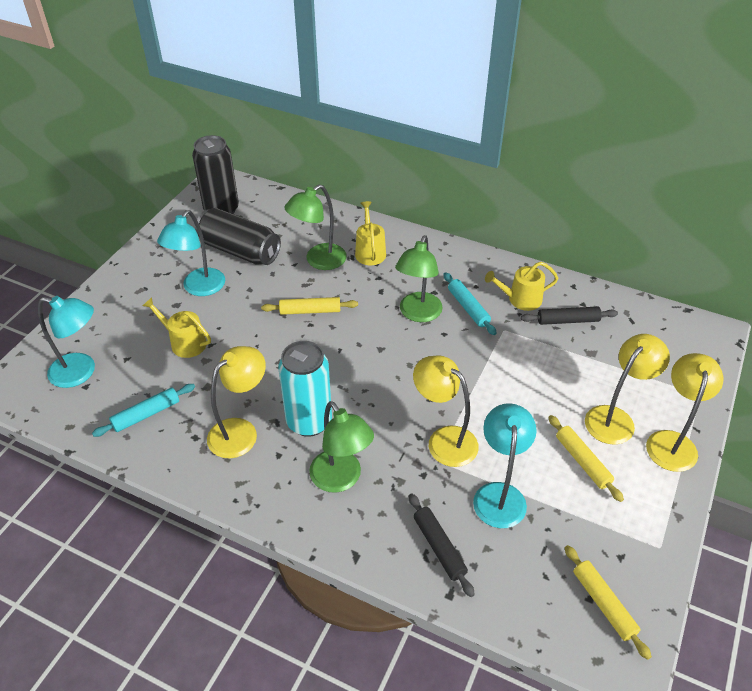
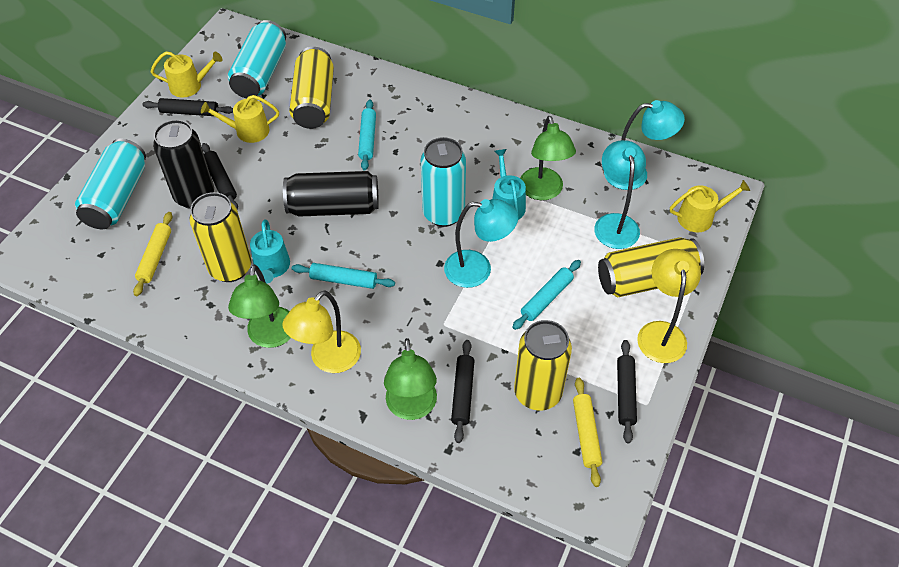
black rolling pin: [409,493,475,597] [521,307,618,325] = 2 -> [143,98,233,116] [202,143,238,210] [451,340,474,443] [617,340,637,444] = 4
turquoise can: [278,341,332,437] = 1 -> [75,139,146,229] [228,20,286,98] [421,137,466,227] = 3
turquoise rolling pin: [92,384,195,437] [443,272,497,335] = 2 -> [292,263,395,289] [358,100,376,171] [512,260,581,330] = 3
turquoise watering can: none = 0 -> [250,219,290,284] [492,149,526,220] = 2
yellow can: none = 0 -> [189,192,252,282] [289,47,334,129] [514,320,572,411] [598,237,704,297] = 4
yellow lamp: [207,346,266,458] [413,355,479,467] [585,334,670,445] [646,353,723,472] = 4 -> [282,290,361,373] [637,249,701,363] = 2
yellow rolling pin: [261,297,358,315] [548,415,624,502] [565,545,652,660] = 3 -> [133,212,172,296] [573,378,602,487] = 2

